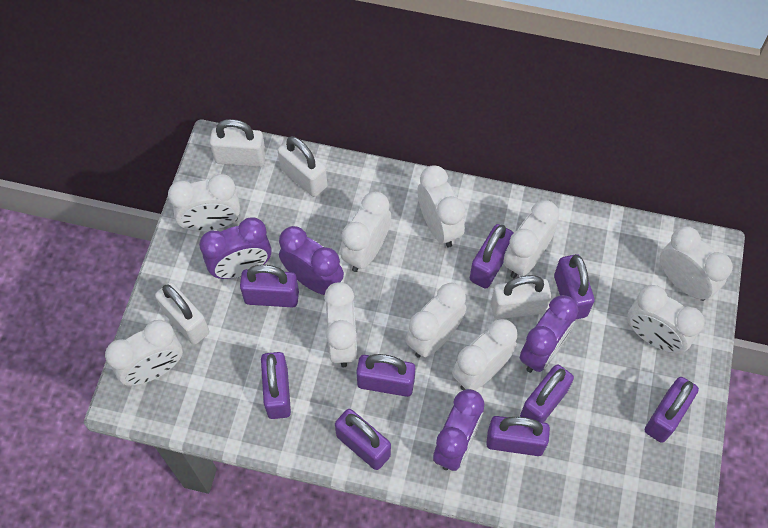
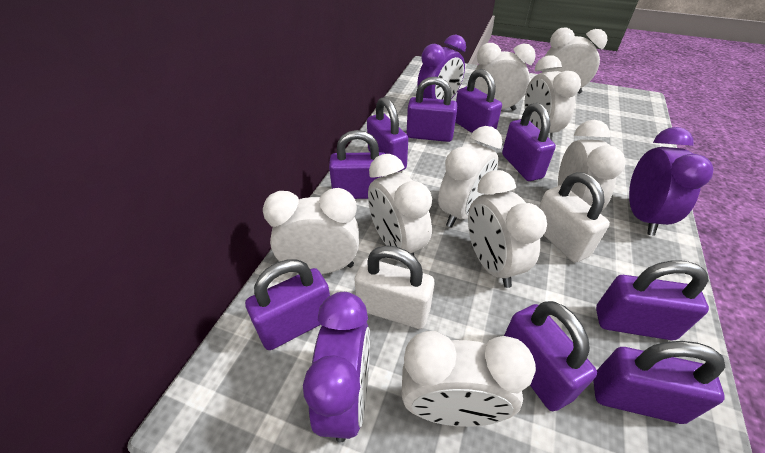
purple clock: [199,217,271,279] [279,226,344,295] [433,389,485,471] [520,295,579,373] = 4 -> [303,292,370,442] [417,35,466,100] [629,127,713,236] = 3
white clock: [105,320,183,386] [168,174,240,231] [324,282,357,367] [341,192,391,272] [406,283,467,358] [418,165,465,248] [452,319,517,390] [503,200,559,278] [627,285,705,354] [660,226,733,301] = 10 -> [263,188,359,274] [368,154,432,256] [401,331,536,427] [438,126,502,227] [468,170,547,288] [474,43,536,111] [524,55,581,140] [542,28,607,94] [558,120,626,211] = 9
white padlock: [155,282,209,345] [210,119,266,167] [278,136,327,197] [491,275,551,319] = 4 -> [355,245,434,329] [539,172,610,263] = 2

